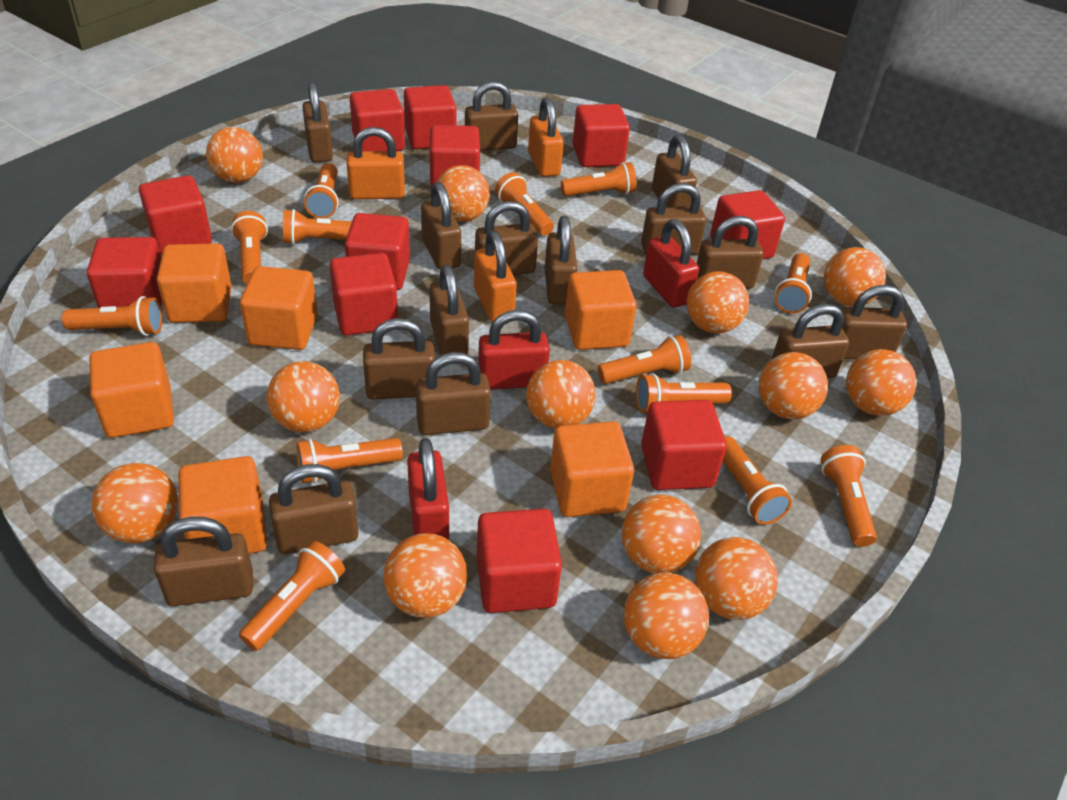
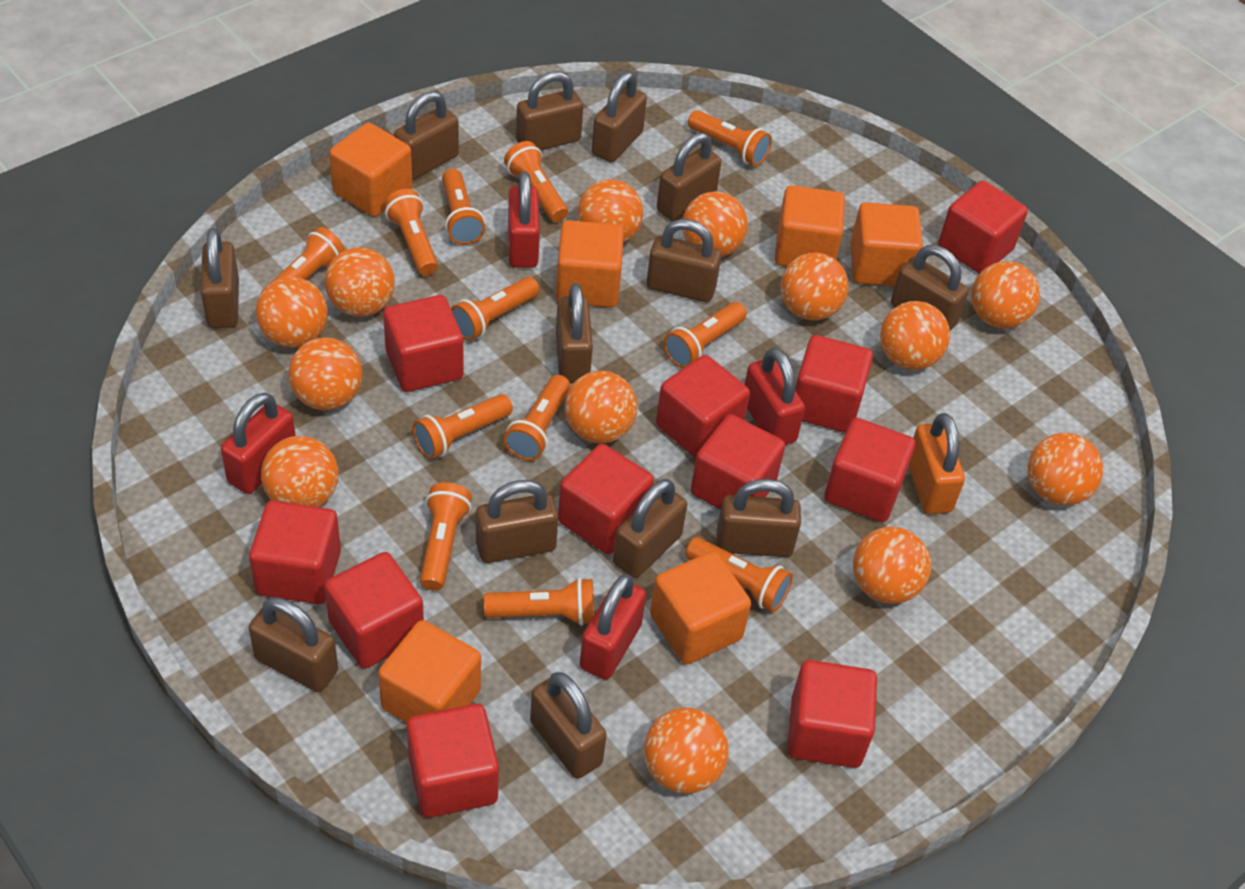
brown padlock: [154,517,253,606] [269,464,358,554] [302,82,333,162] [363,318,435,399] [416,352,491,435] [421,182,461,270] [429,265,469,355] [465,81,518,151] [475,201,538,275] [545,216,578,305] [641,183,706,255] [652,135,697,207] [697,216,763,289] [771,304,849,378] [841,285,907,359] = 15 -> [201,228,239,328] [249,597,338,692] [394,91,459,180] [476,480,558,563] [516,71,583,150] [530,672,607,779] [556,284,593,383] [592,72,647,163] [613,479,687,578] [647,219,722,302] [657,133,721,221] [717,479,801,557] [891,245,969,331] = 13
orange flashlight: [62,296,162,336] [231,211,268,284] [239,541,345,651] [283,209,352,245] [296,438,403,483] [304,163,339,219] [495,172,554,236] [561,162,637,196] [598,335,691,384] [636,373,732,413] [723,436,792,525] [775,253,812,313] [821,445,877,547] = 13 -> [260,227,345,295] [384,189,438,276] [412,394,513,459] [420,482,472,591] [442,169,485,245] [451,277,539,341] [484,578,594,626] [504,141,568,222] [504,375,570,461] [663,302,747,368] [685,537,793,612] [688,110,772,166] = 12
orange padlock: [347,127,405,199] [474,231,517,322] [528,97,564,177] = 3 -> [909,413,965,514] = 1
red padlock: [407,438,449,540] [478,310,550,390] [643,219,699,308] = 3 -> [221,393,296,494] [508,171,540,268] [580,574,646,680] [744,347,805,445] = 4

